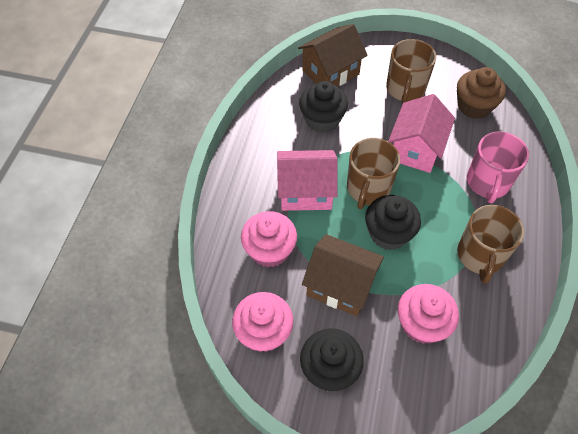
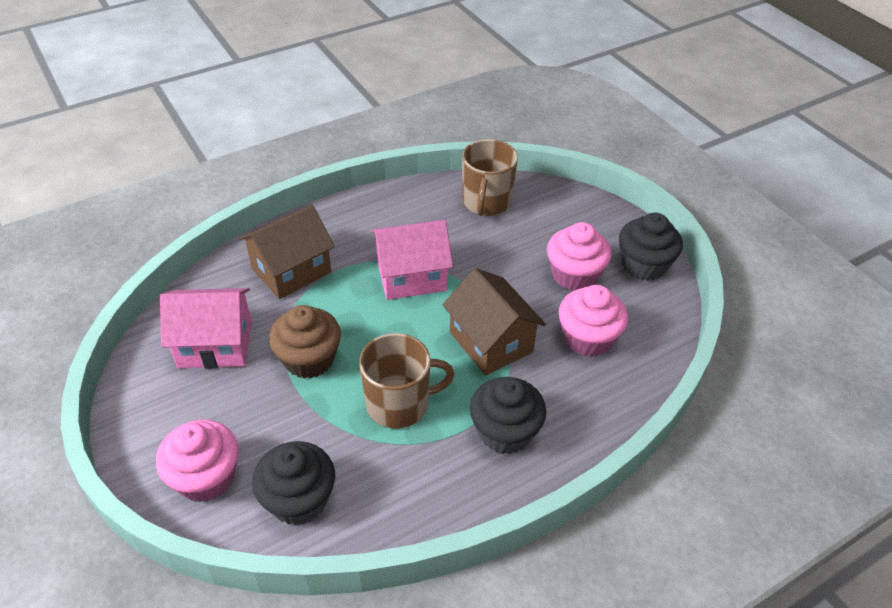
brown mug: [347,138,400,209] [386,39,436,103] [457,205,524,284] = 3 -> [359,333,455,429] [462,139,518,216] = 2
pink mug: [467,131,529,203] = 1 -> none = 0

